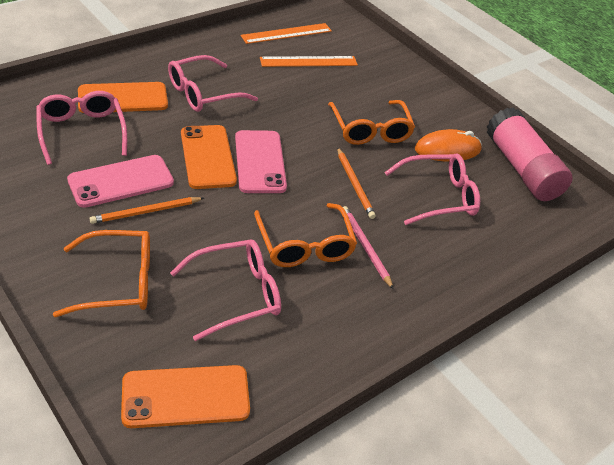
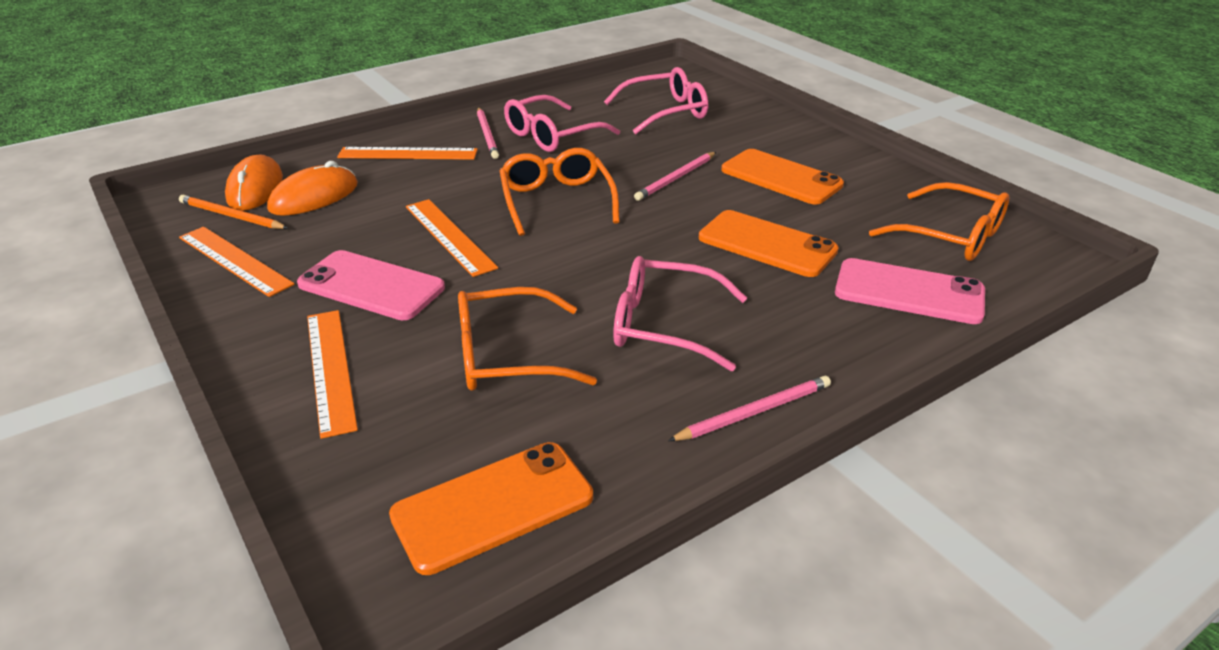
orange mouse: [415,129,482,162] = 1 -> [225,154,283,211] [267,161,358,216] = 2
orange pencil: [90,197,204,224] [337,147,376,219] = 2 -> [179,195,288,229] = 1
orange ruler: [240,23,332,44] [260,56,358,67] = 2 -> [179,227,295,297] [307,310,358,439] [337,147,478,160] [406,199,498,277] = 4
pink glasses: [36,91,127,165] [168,55,258,112] [170,240,281,341] [384,154,480,225] = 4 -> [504,95,620,152] [604,67,708,135] [613,256,747,371] = 3
pink glue stick: [487,107,573,201] = 1 -> none = 0
pink pencil: [343,206,393,289] = 1 -> [477,107,499,159] [634,152,716,201] [668,376,831,441] = 3

